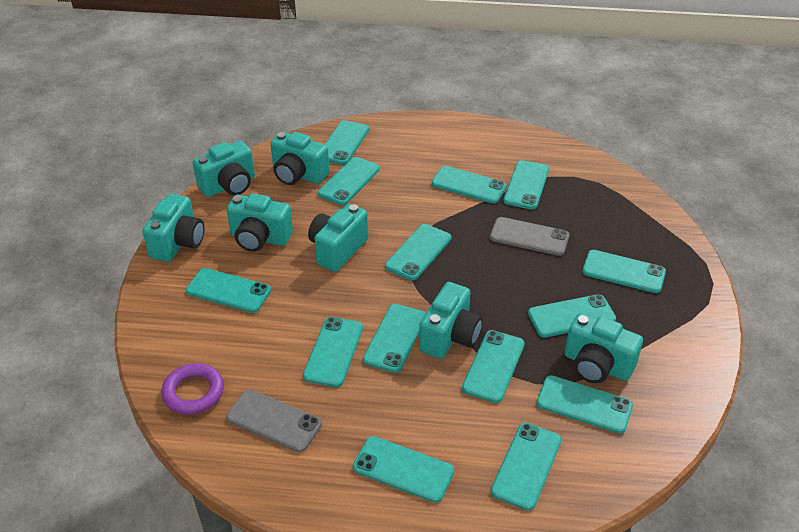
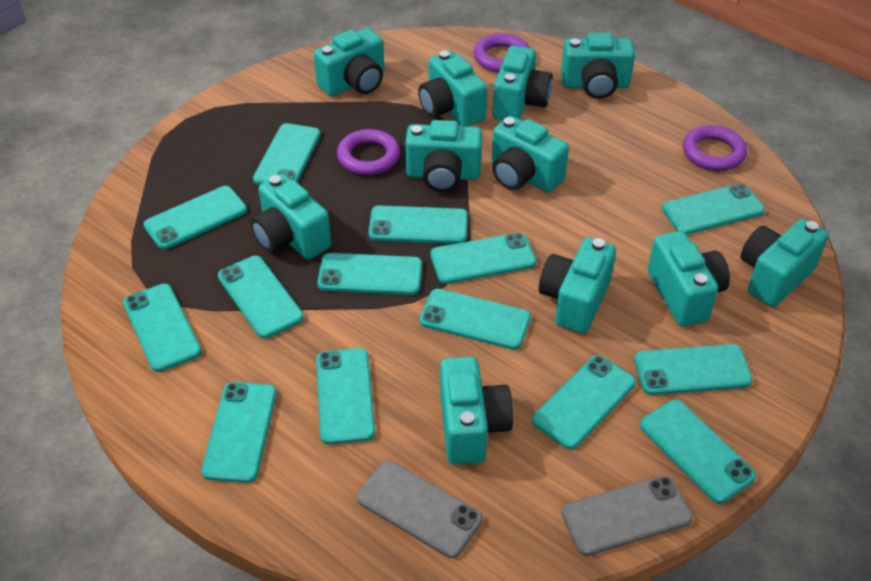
purple ring: [161,363,224,415] = 1 -> [337,129,400,175] [474,33,530,72] [683,125,747,171] = 3
turquoise camera: [142,194,204,262] [193,141,255,197] [227,193,293,252] [271,132,329,185] [308,204,368,272] [419,282,483,359] [565,313,643,383] = 7 -> [251,174,331,260] [314,28,384,97] [405,120,482,192] [418,51,487,127] [440,357,514,465] [492,45,553,120] [492,116,569,192] [539,237,616,334] [561,33,635,99] [648,231,730,327] [741,219,829,307] = 11

